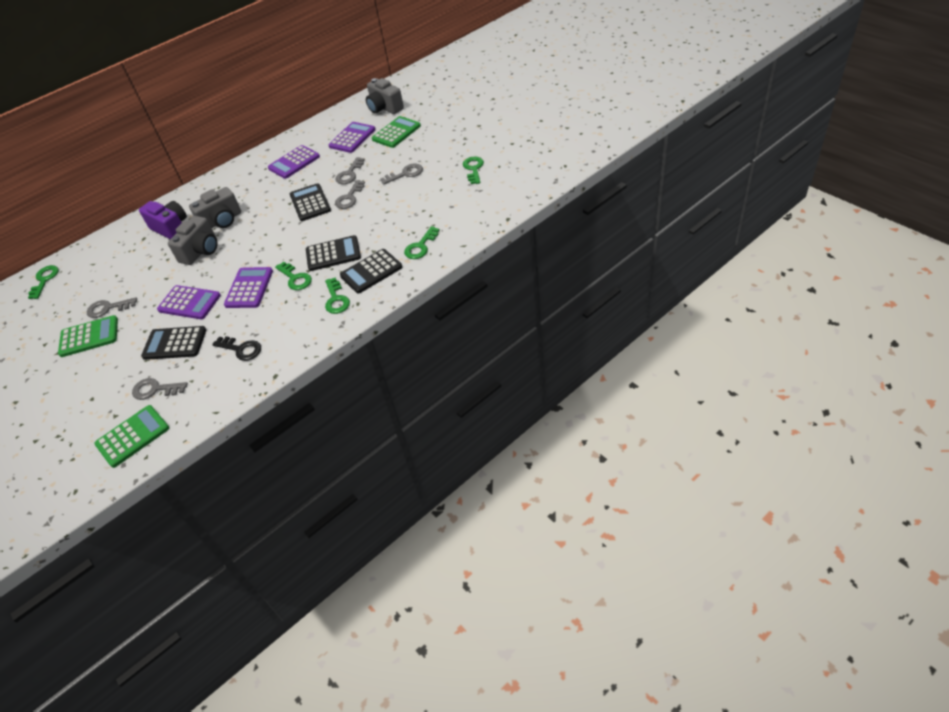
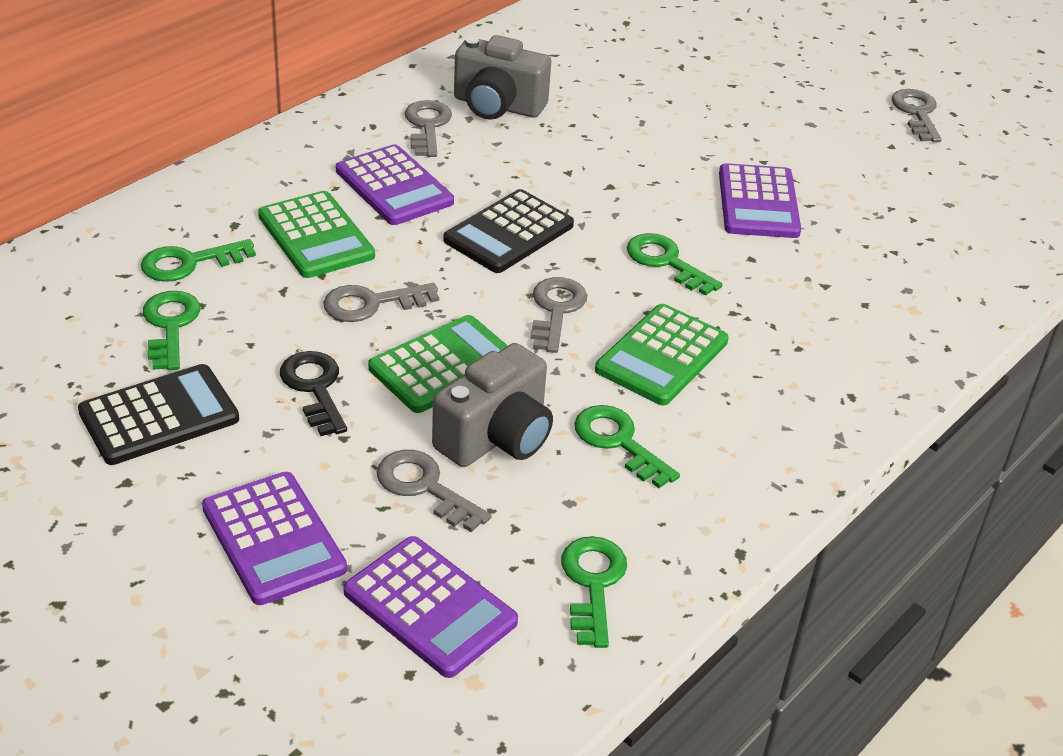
black calculator: [141,326,206,360] [290,183,331,221] [306,235,361,271] [340,249,402,294] = 4 -> [78,364,239,465] [443,189,574,273] = 2
grey camera: [168,216,217,265] [189,187,241,228] [366,78,404,114] = 3 -> [432,343,553,467] [454,35,551,120] = 2
purple camera: [139,201,187,239] = 1 -> none = 0

